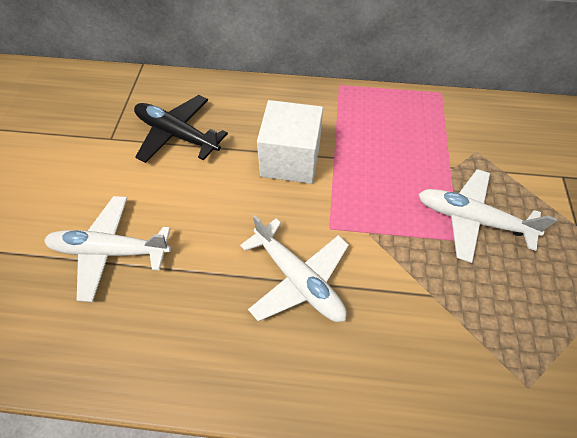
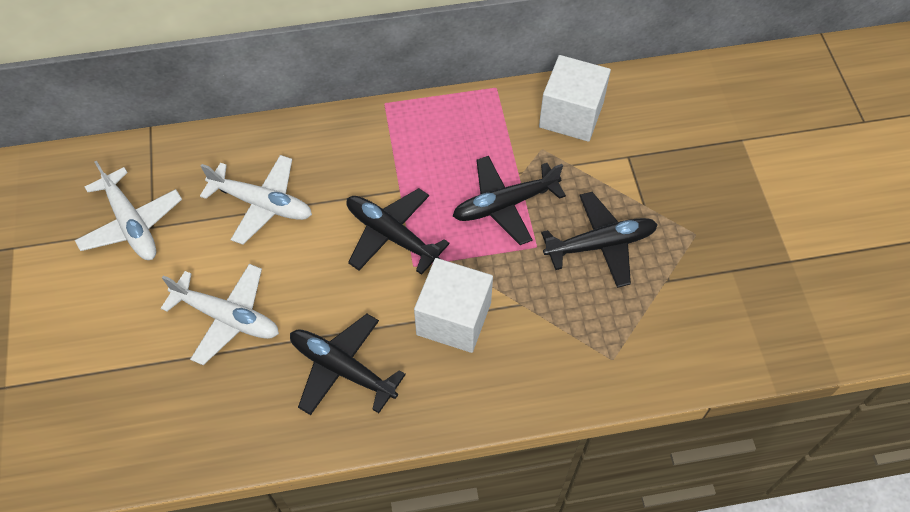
black plane: [134,95,228,163] = 1 -> [290,314,406,415] [346,188,450,275] [453,156,566,245] [541,192,658,288] = 4
white cube: [257,100,323,184] = 1 -> [414,258,493,353] [539,55,611,142] = 2

